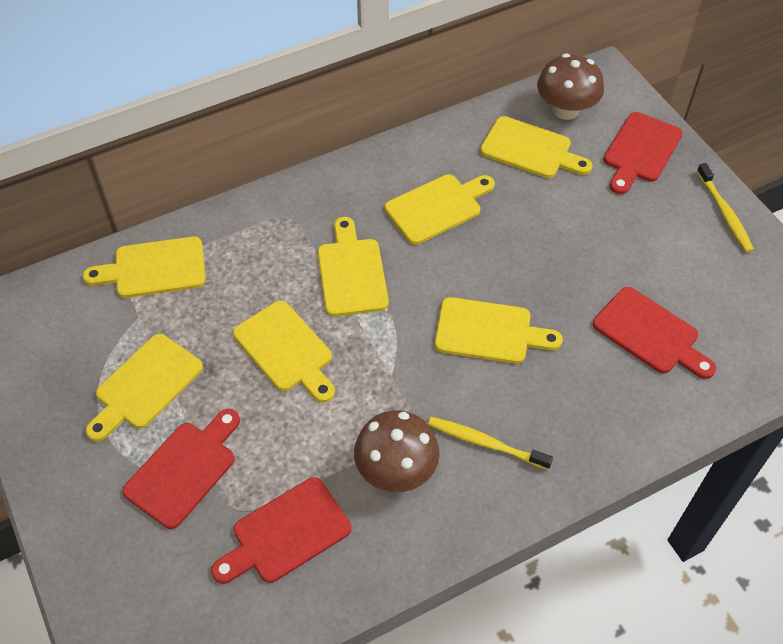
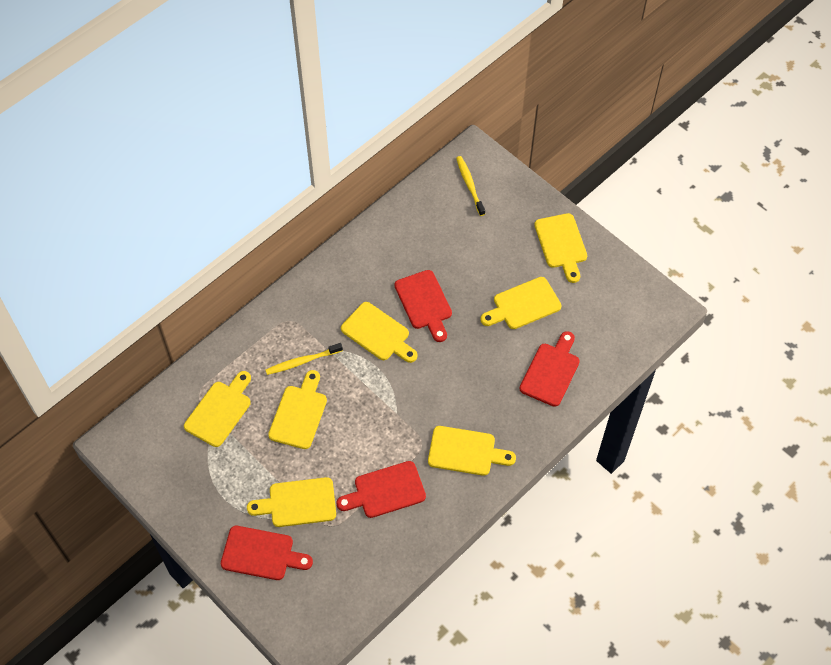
brown mushroom: [354,410,440,492] [537,53,604,120] = 2 -> none = 0

